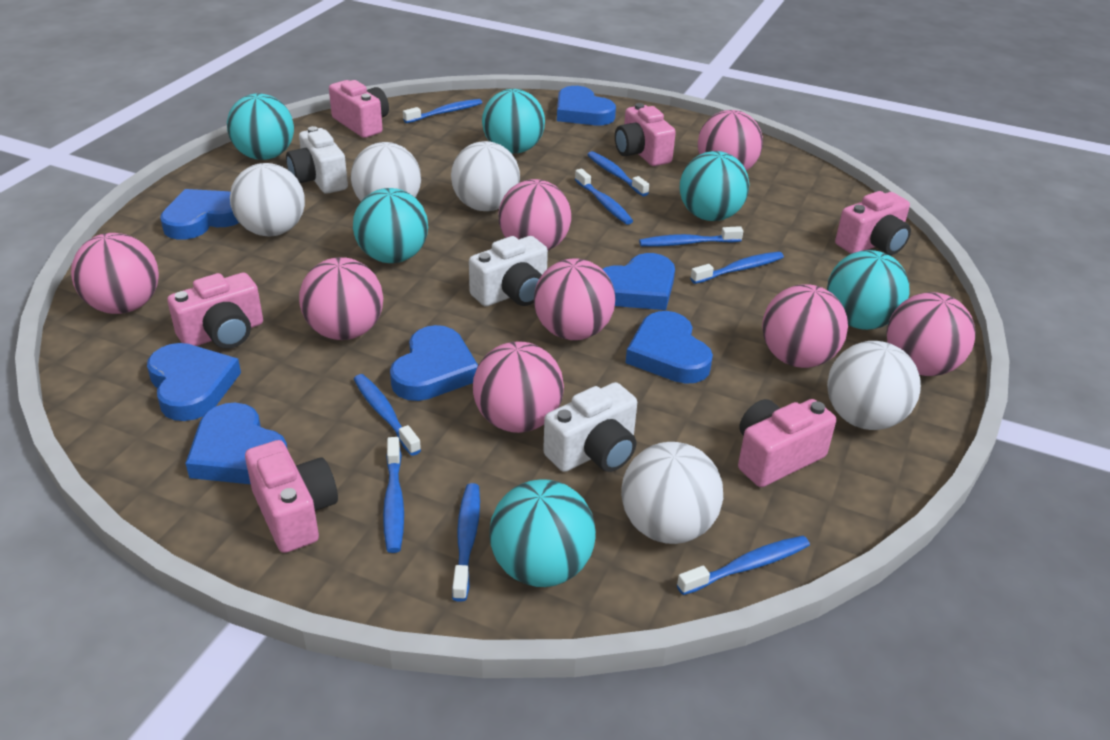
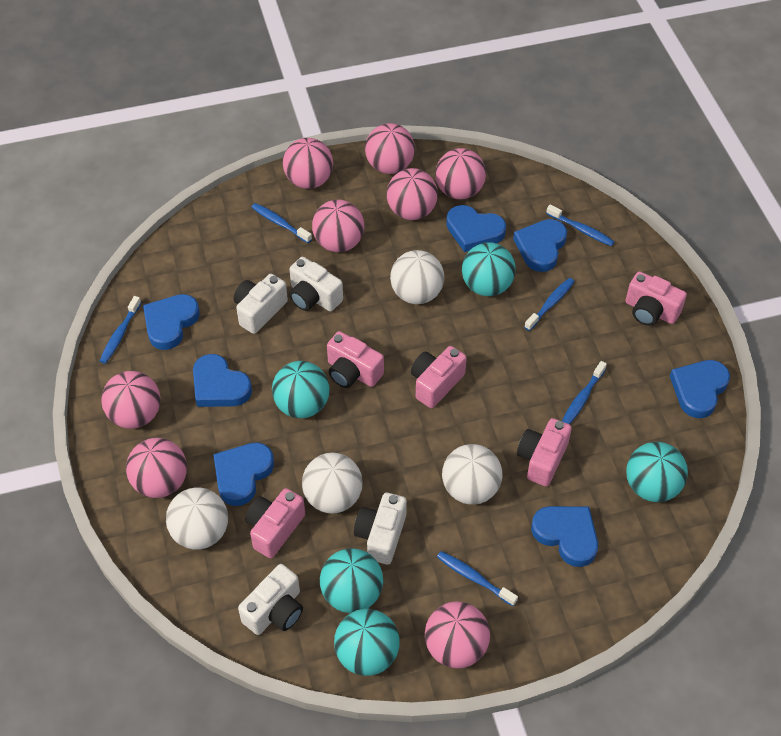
blue toothbrush: [354,374,421,456] [383,437,404,553] [403,99,482,123] [452,483,480,602] [575,169,633,225] [587,151,649,196] [639,226,743,247] [677,536,810,595] [690,252,784,284] = 9 -> [100,296,141,364] [251,203,312,243] [437,551,518,606] [524,278,575,331] [546,204,615,246] [562,361,607,425] = 6
pink camera: [167,273,263,348] [245,440,338,553] [329,80,389,138] [615,103,676,166] [738,399,836,487] [835,191,911,255] = 6 -> [245,488,305,558] [327,331,384,388] [411,346,467,408] [517,418,572,487] [625,271,687,326] = 5
turquoise ball: [227,93,294,160] [353,188,428,263] [482,89,545,154] [489,479,596,587] [680,151,749,221] [827,250,909,330] = 6 -> [272,361,330,418] [320,548,383,613] [334,609,400,676] [462,242,516,296] [626,442,688,502] = 5
white ball: [230,163,305,236] [351,142,421,201] [451,141,520,211] [621,442,723,544] [827,341,921,430] = 5 -> [166,488,228,550] [302,453,363,514] [390,250,444,304] [442,444,502,505] = 4
white camera: [286,126,348,194] [469,236,548,306] [543,382,637,472] = 3 -> [234,274,288,334] [238,564,303,635] [289,257,343,311] [354,493,407,565] = 4

